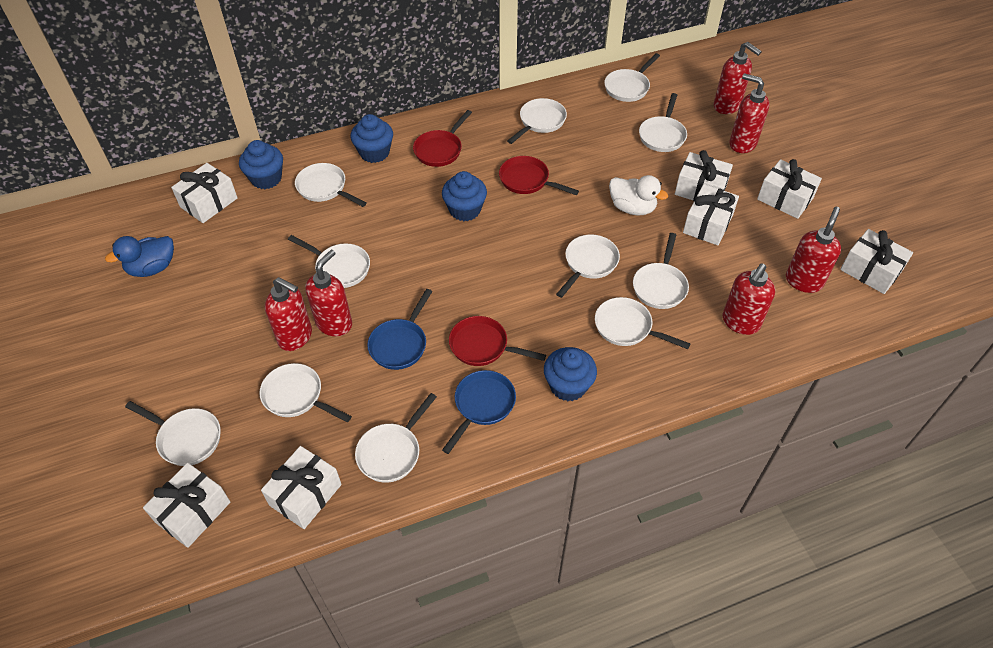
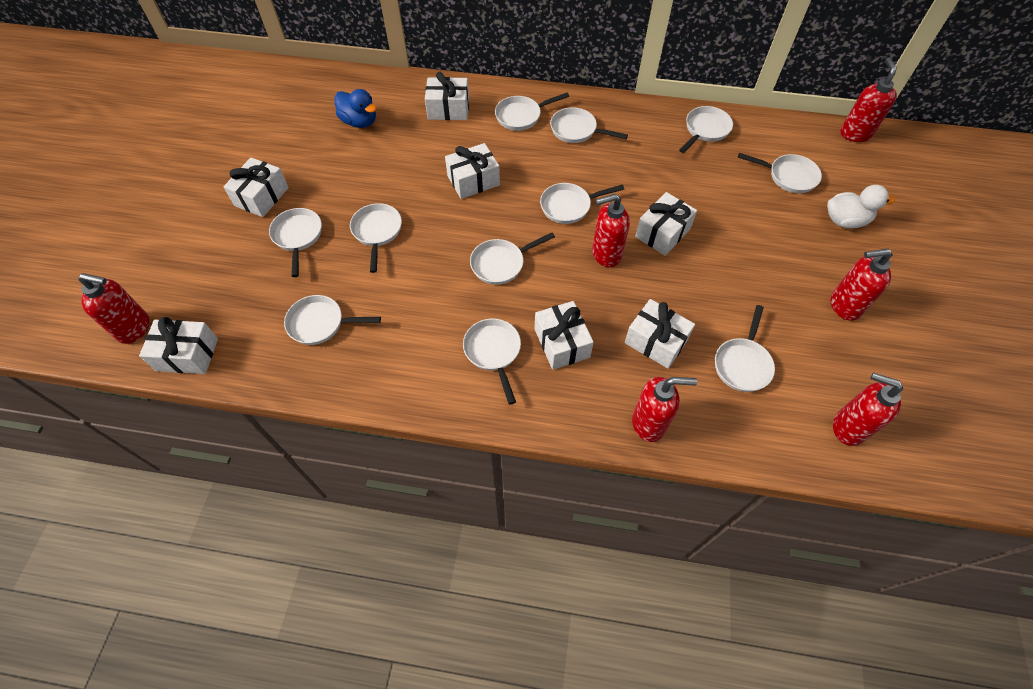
blue cupcake: [239,140,283,189] [351,114,393,163] [442,171,487,221] [544,347,597,401] = 4 -> none = 0
blue pan: [367,289,433,370] [442,370,516,454] = 2 -> none = 0
red pan: [413,110,472,167] [449,316,546,366] [499,156,579,195] = 3 -> none = 0

